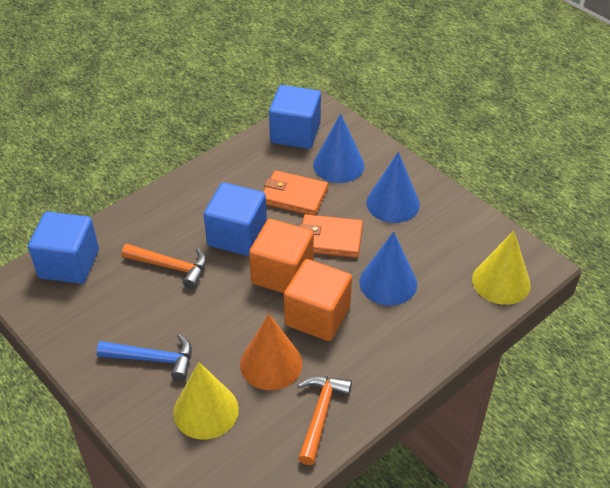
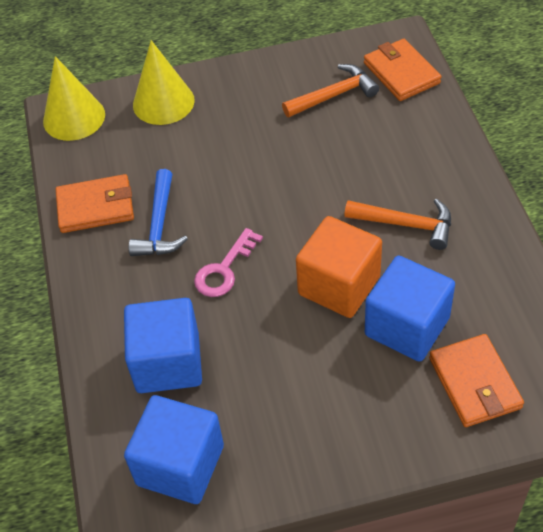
blue cone: [313,113,365,183] [359,232,417,306] [366,152,420,223] = 3 -> none = 0
orange cone: [240,314,303,390] = 1 -> none = 0
orange cube: [249,219,314,293] [284,259,352,341] = 2 -> [296,216,382,318] = 1
orange wallet: [263,170,328,215] [300,214,363,258] = 2 -> [56,174,134,233] [364,39,441,101] [429,334,524,427] = 3
pink key: none = 0 -> [194,228,263,297] = 1

